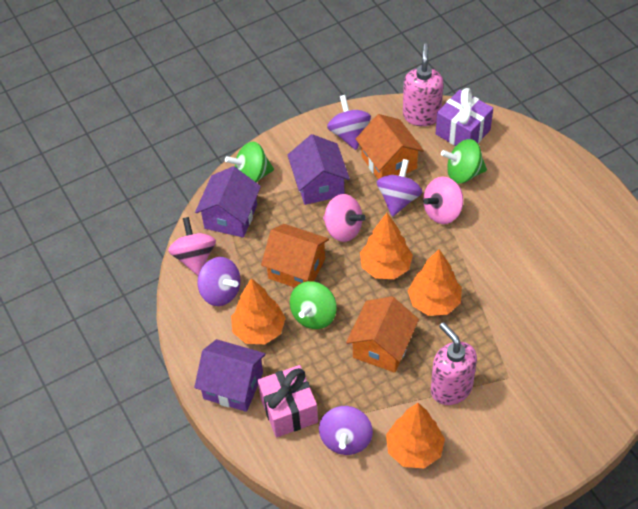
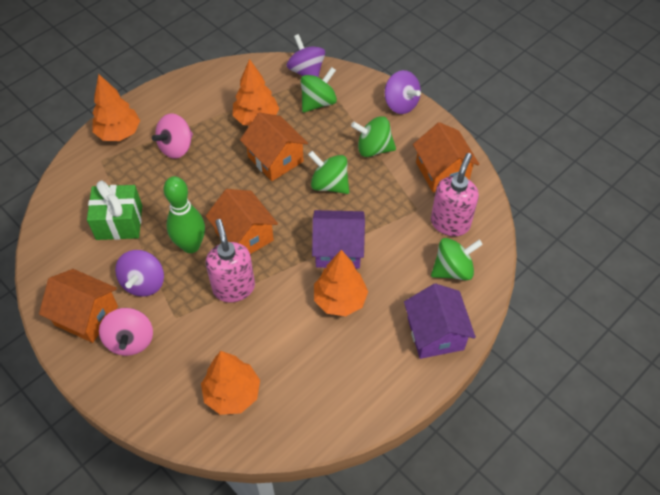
green bowling pin: none = 0 -> [163,176,205,253] = 1
green gift: none = 0 -> [87,181,142,240] = 1
green spinning top: [225,141,274,183] [290,281,337,329] [441,139,487,184] = 3 -> [301,67,337,113] [308,151,349,194] [351,116,396,157] [431,238,483,280] = 4
orange house: [261,224,329,288] [346,296,419,373] [356,114,424,179] = 3 -> [39,269,118,343] [206,189,278,254] [240,112,308,181] [413,122,479,192] = 4
pink gift: [257,365,318,437] = 1 -> none = 0
pink spinning top: [168,217,216,276] [323,194,366,242] [423,177,463,224] = 3 -> [99,308,153,356] [152,113,193,159] = 2
purple gift: [436,88,493,146] = 1 -> none = 0
purple house: [194,339,266,412] [195,166,261,238] [288,134,350,205] = 3 -> [312,210,365,268] [404,283,476,359] = 2
purple spinning top: [197,257,241,306] [319,406,373,455] [327,95,371,150] [377,159,422,217] = 4 -> [115,250,164,297] [287,34,325,77] [385,70,421,114] = 3

